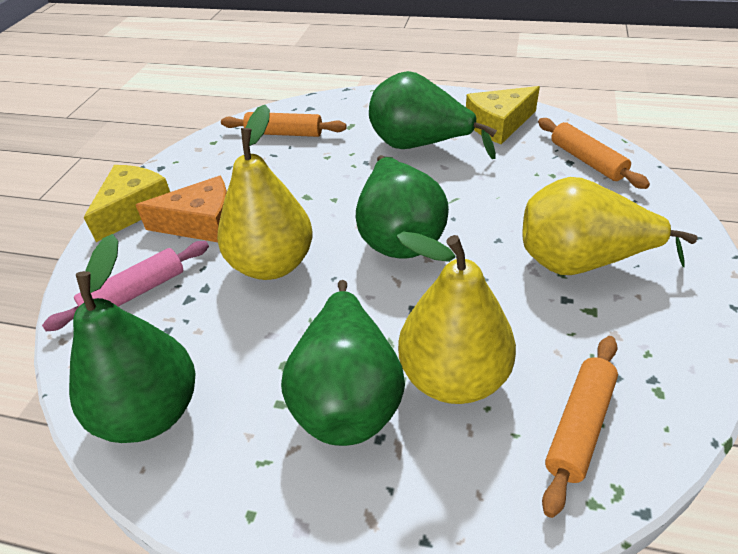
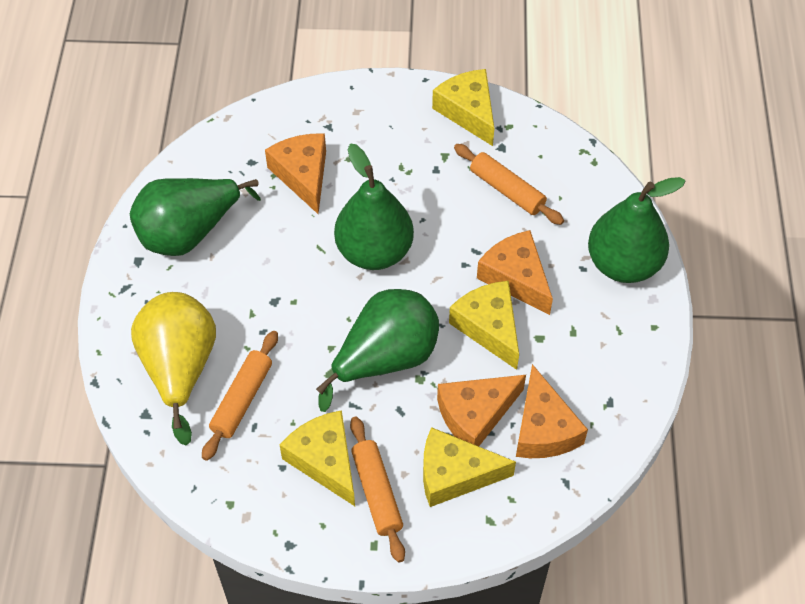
orange cheese: [136,176,227,242] = 1 -> [265,134,326,214] [437,375,526,446] [477,230,553,315] [516,364,588,458] = 4
pink rolling pin: [42,241,209,331] = 1 -> none = 0
yellow cheese: [83,165,170,242] [466,86,540,144] = 2 -> [280,410,355,506] [423,427,516,507] [432,69,494,146] [449,281,519,370] = 4
yellow pear: [217,105,313,280] [396,232,516,404] [523,177,698,275] = 3 -> [131,292,216,446] = 1

